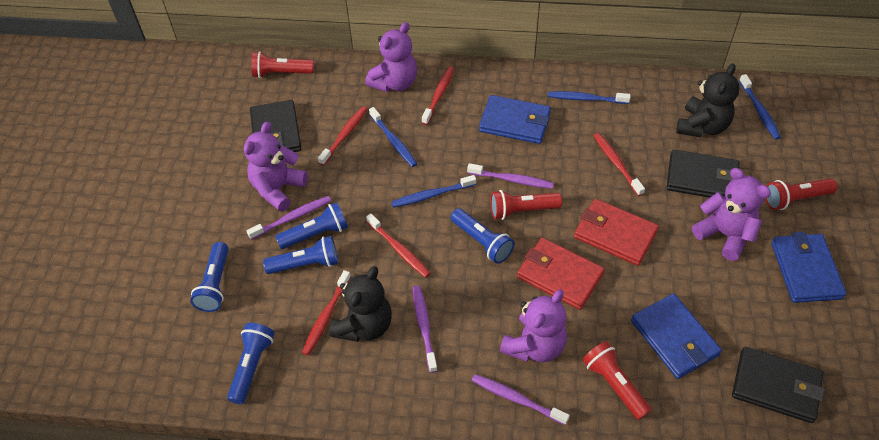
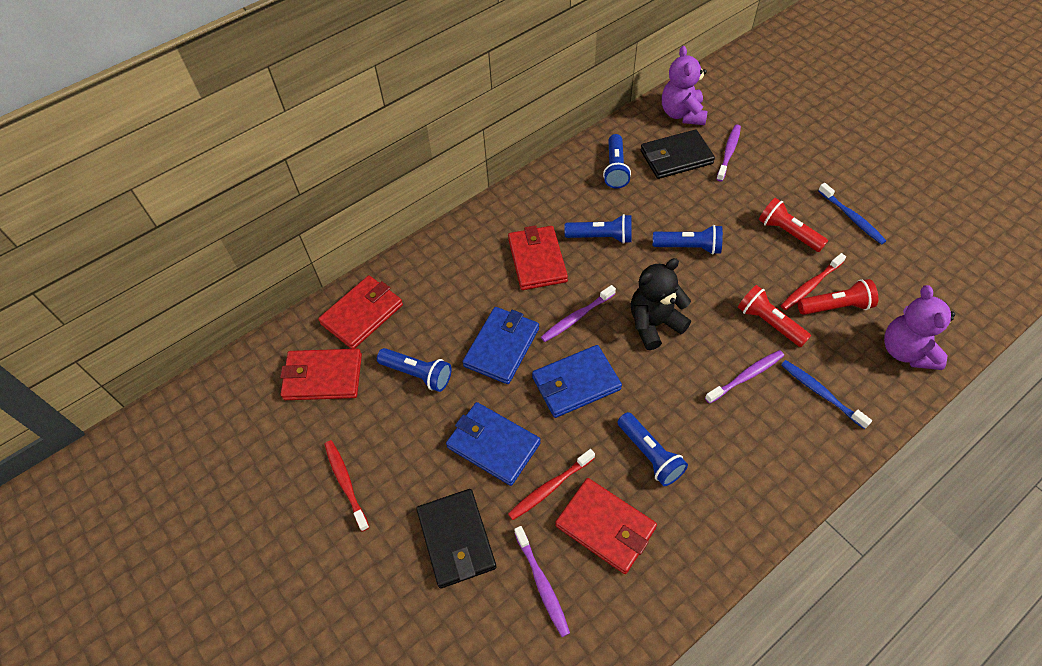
black teddy bear: [329,266,392,342] [676,63,740,137] = 2 -> [631,258,691,350] = 1
black wallet: [250,100,302,152] [667,150,739,197] [732,347,824,423] = 3 -> [417,489,497,588] [640,130,715,179] = 2
blue toothbrush: [369,107,417,167] [391,175,476,208] [548,91,631,104] [739,74,781,140] = 4 -> [781,360,872,429] [818,183,886,245] = 2
purple teddy bear: [244,122,308,212] [365,22,417,92] [500,289,567,362] [692,168,771,261] = 4 -> [662,46,708,125] [884,285,955,370] = 2
red flashlight: [251,51,314,78] [491,190,562,220] [583,341,652,420] [765,178,837,210] = 4 -> [738,285,811,347] [759,198,828,252] [798,279,878,315] = 3
red toothbrush: [302,270,351,356] [318,106,368,166] [366,214,431,278] [422,67,454,125] [593,133,645,196] = 5 -> [324,440,370,532] [508,449,595,520] [781,253,846,310] = 3
red wallet: [517,238,605,310] [574,199,659,266] = 2 -> [280,349,362,400] [318,275,403,349] [508,225,568,290] [555,478,657,574] = 4

